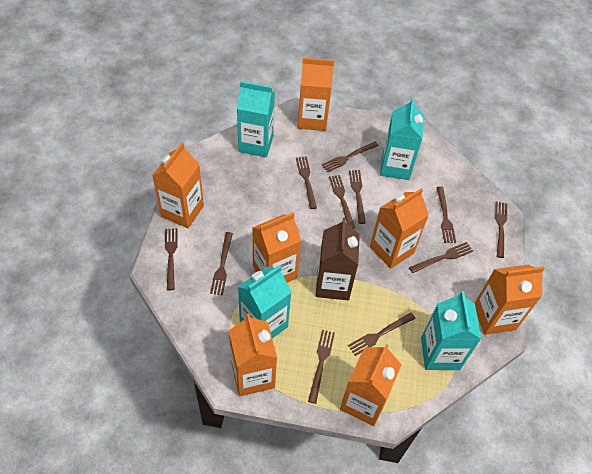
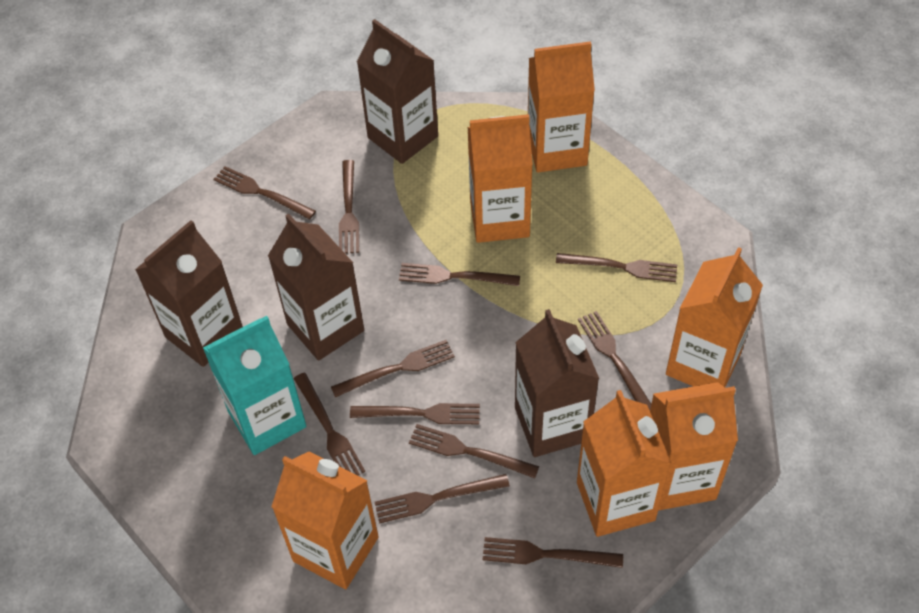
brown carton: [316,218,360,300] = 1 -> [135,220,243,367] [268,214,364,361] [357,19,438,164] [515,309,599,457] = 4
orange carton: [152,143,204,228] [229,314,277,396] [252,212,301,283] [298,58,334,131] [340,344,402,426] [370,188,429,269] [474,265,545,335] = 7 -> [271,451,379,589] [468,114,533,243] [528,41,595,172] [577,390,671,537] [650,382,738,511] [666,247,763,387] = 6
turquoise carton: [237,81,275,157] [238,265,292,339] [380,98,424,180] [421,291,481,370] = 4 -> [203,316,307,455] = 1

